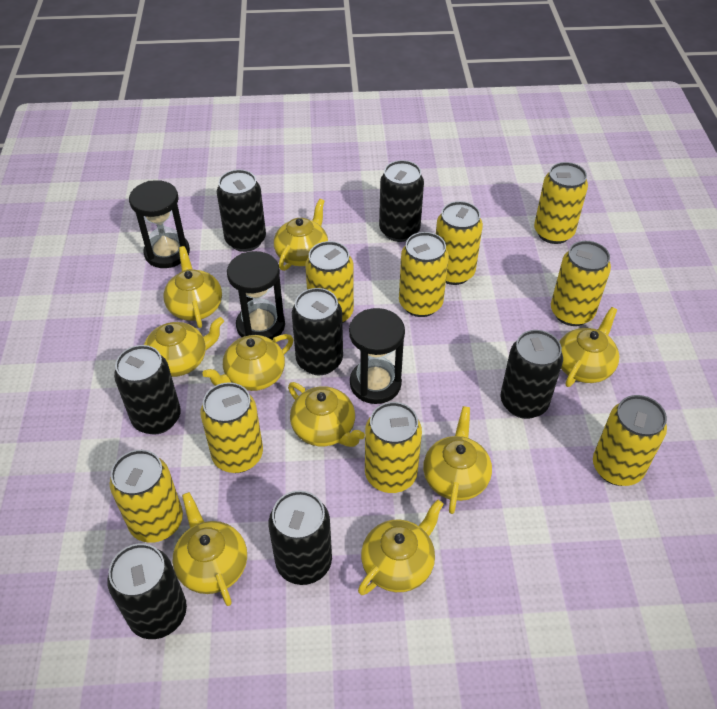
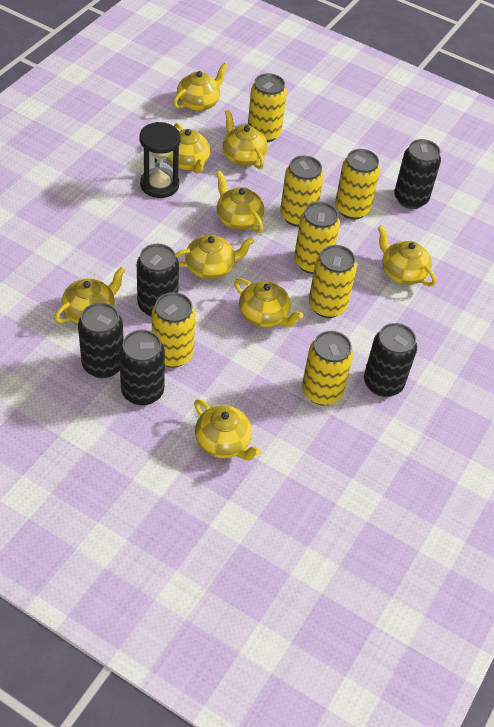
black can: [107,543,187,639] [114,345,181,435] [217,170,266,252] [269,490,332,585] [292,288,343,375] [379,160,424,242] [501,330,563,419] = 7 -> [78,302,124,378] [119,330,165,406] [137,244,179,317] [364,323,417,397] [394,139,441,209] = 5
black hourglass: [129,180,190,268] [227,251,285,340] [349,308,405,404] = 3 -> [140,122,181,198] = 1
yellow can: [110,450,183,543] [200,382,263,473] [305,241,354,324] [365,402,422,493] [399,232,449,317] [436,201,483,285] [534,162,588,244] [551,241,611,326] [593,395,667,486] = 9 -> [152,292,196,368] [248,73,287,142] [280,155,324,227] [294,202,340,274] [302,331,353,405] [309,245,357,318] [335,149,380,219] = 7

